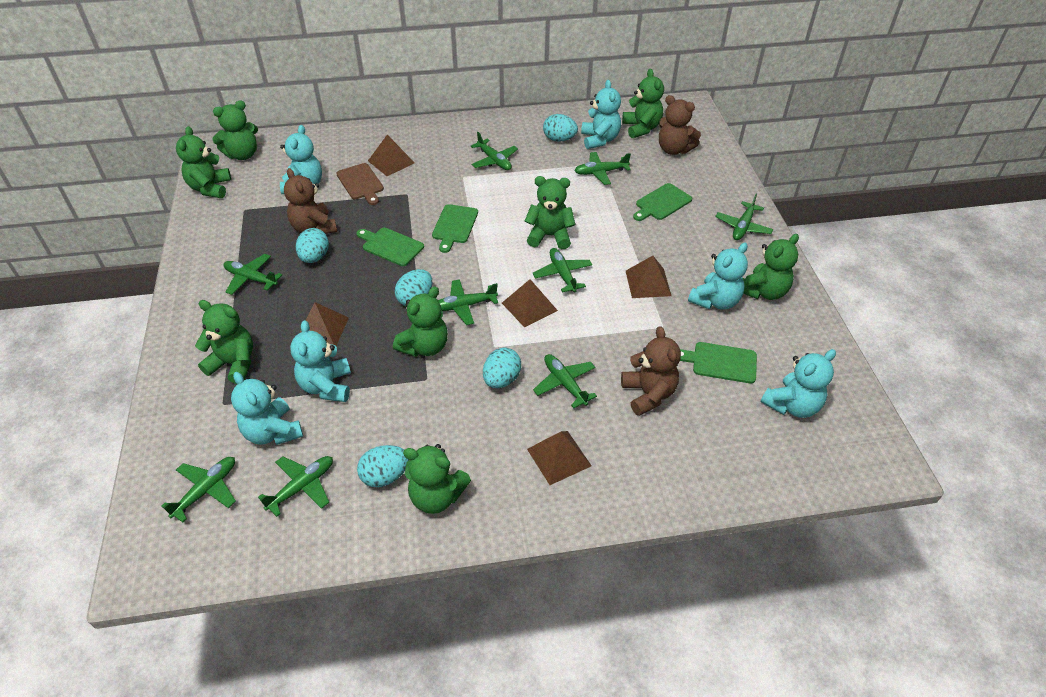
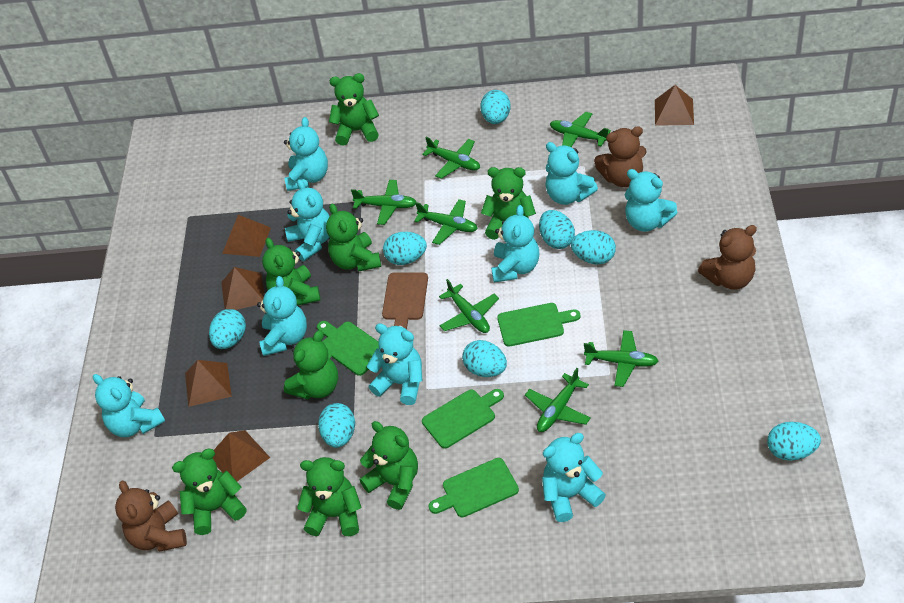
green plane: [162,457,236,522] [223,254,282,295] [258,456,333,517] [438,279,498,325] [471,132,518,170] [533,248,592,293] [533,354,597,408] [574,152,631,185] [715,194,773,240] = 9 -> [351,180,416,225] [414,199,478,245] [422,137,480,179] [439,279,499,333] [525,368,591,432] [550,112,611,147] [584,330,658,387] = 7
turquoise egg: [296,228,329,263] [357,445,409,487] [395,269,432,306] [483,348,521,388] [543,114,578,142] = 5 -> [209,309,246,349] [318,403,355,448] [383,232,427,265] [462,340,507,377] [480,90,511,124] [539,210,575,249] [571,230,616,264] [767,422,821,461] = 8
turquoise teddy bear: [231,372,303,445] [280,125,322,194] [290,320,351,402] [581,80,621,149] [688,243,748,310] [761,349,836,418] = 6 -> [93,374,165,437] [257,276,307,356] [284,117,328,191] [285,179,330,261] [367,323,423,405] [491,205,539,283] [542,433,606,522] [545,142,598,205] [625,169,678,232] = 9

